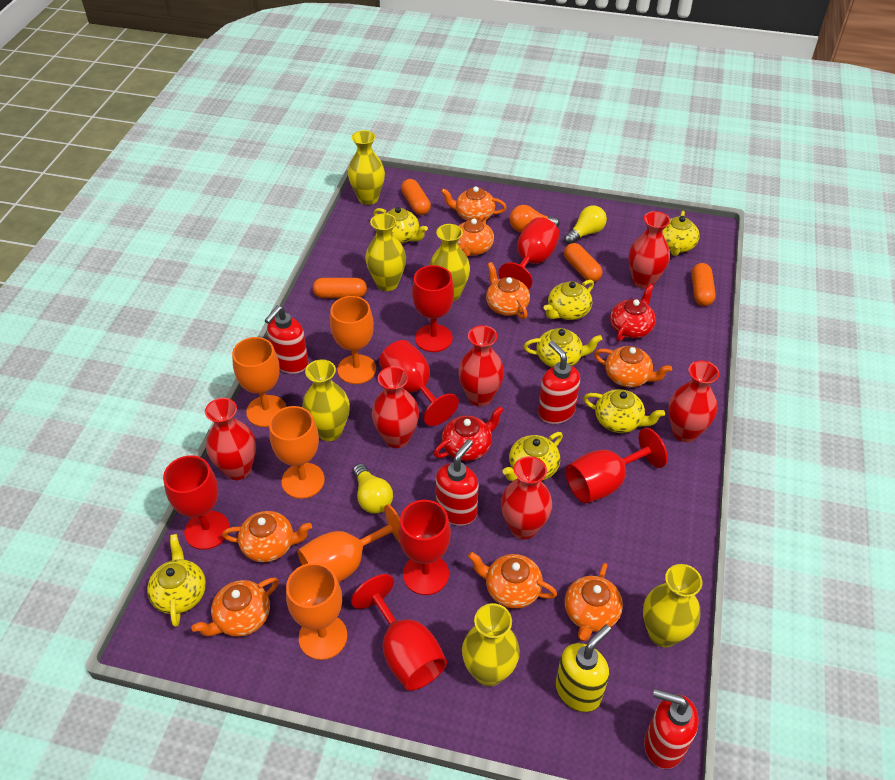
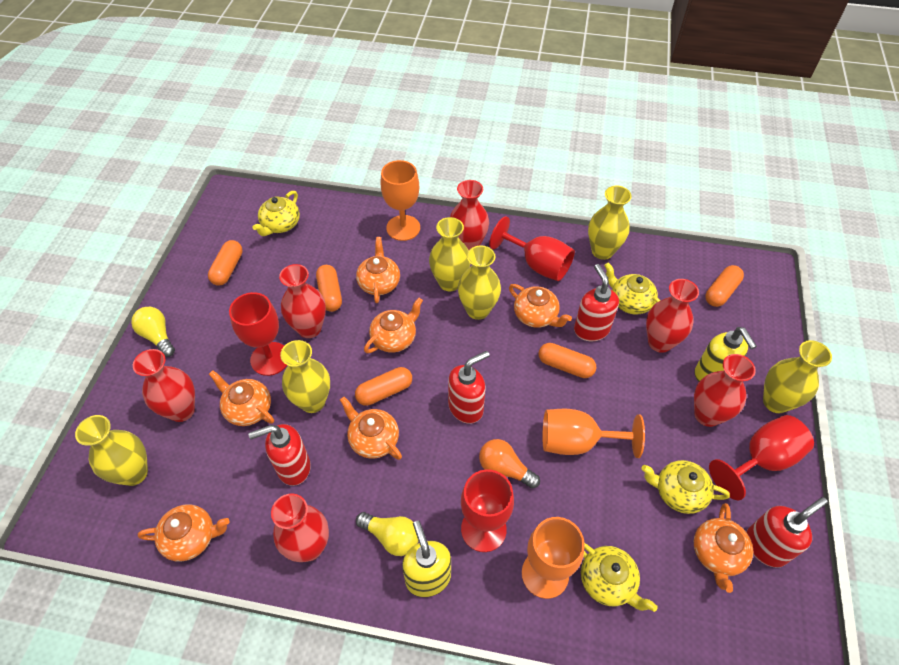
orange capsule: [313,278,367,298] [401,179,431,215] [564,243,602,282] [691,263,716,306] = 4 -> [208,240,243,286] [316,265,342,312] [355,367,412,406] [538,343,596,378] [705,265,744,307] = 5
orange goblet: [232,337,287,427] [269,406,325,499] [286,563,347,660] [298,504,400,582] [330,296,376,384] = 5 -> [380,160,420,241] [522,517,585,599] [542,409,645,458] = 3
orange teapot: [191,578,279,637] [222,511,312,562] [441,186,507,221] [457,214,494,257] [468,552,557,609] [486,262,530,319] [565,563,623,641] [594,346,672,388] = 8 -> [138,505,230,561] [209,370,274,426] [340,397,402,460] [356,237,400,303] [364,298,423,353] [509,284,572,328] [694,503,753,593] = 7
red goblet: [163,455,230,550] [351,574,447,691] [379,340,459,426] [398,500,451,595] [412,265,454,352] [498,217,560,289] [566,428,668,503] = 7 -> [229,292,287,376] [461,469,514,552] [489,216,575,281] [709,415,814,500] = 4
red teapot: [434,406,504,461] [610,284,656,341] = 2 -> none = 0
yellow soap dispenser: [556,624,611,712] = 1 -> [402,520,451,597] [694,327,757,381] = 2
yellow teapot: [147,534,206,627] [374,207,428,244] [502,432,563,481] [523,328,602,367] [544,279,594,320] [583,389,665,433] [662,211,700,256] = 7 -> [252,191,300,236] [581,543,658,612] [604,263,661,314] [641,460,730,514] = 4

